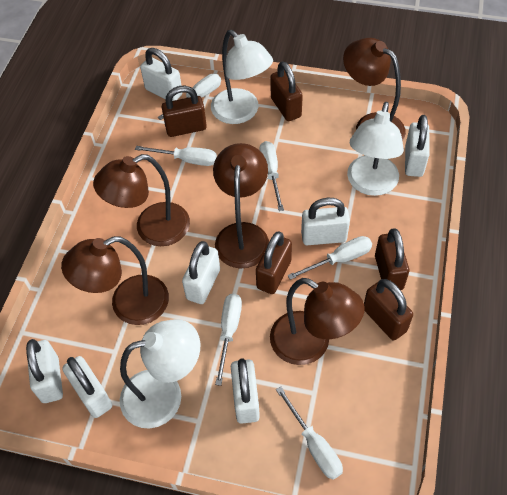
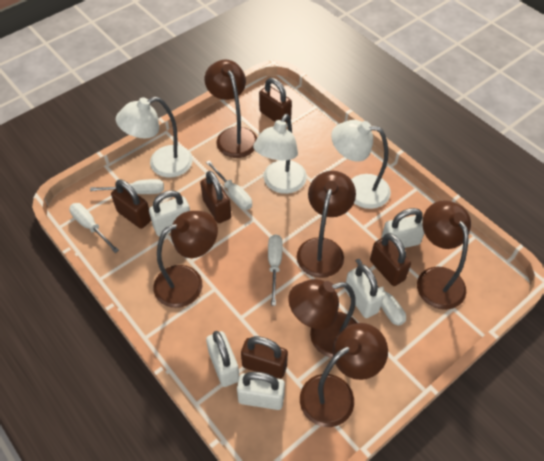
brown lamp: [61,236,169,325] [93,154,190,246] [213,143,269,269] [270,278,365,365] [343,38,406,141] = 5 -> [154,211,218,308] [205,59,257,158] [288,279,357,358] [297,171,356,278] [300,323,388,427] [417,200,471,310] = 6
white padlock: [26,339,63,403] [62,356,112,418] [140,48,182,101] [182,241,220,304] [231,358,260,424] [301,198,350,245] [405,115,430,177] = 7 -> [149,190,190,236] [206,331,239,387] [237,372,285,410] [345,264,384,318] [381,208,424,248] = 5
white screwdriver: [135,146,217,166] [158,74,221,120] [215,293,242,386] [260,141,284,211] [276,386,343,479] [288,236,372,280] = 6 -> [69,203,119,253] [90,179,164,194] [206,161,252,210] [268,234,283,306] [355,259,406,326] = 5

